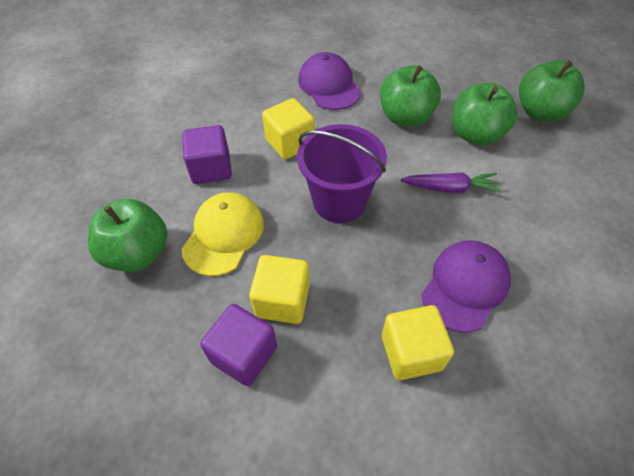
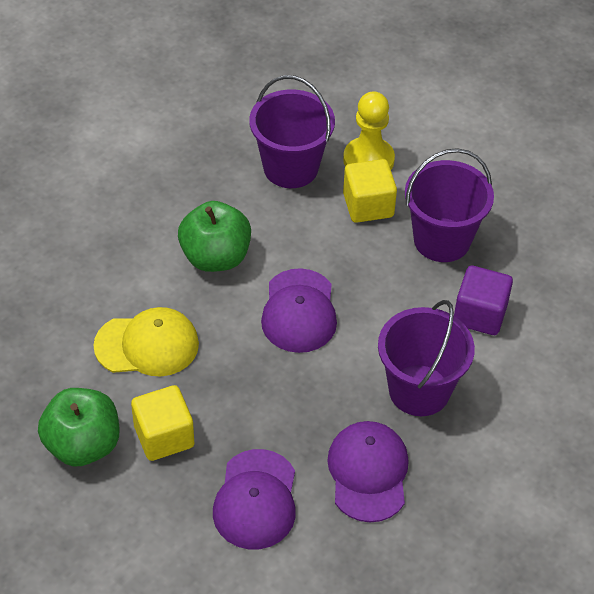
green apple: [88,199,167,272] [380,66,441,127] [452,83,518,145] [519,60,585,122] = 4 -> [38,388,119,467] [178,201,251,272] = 2
purple bucket: [297,124,387,223] = 1 -> [249,75,335,188] [378,300,475,416] [405,148,494,262] = 3
purple cap: [299,52,361,110] [421,240,511,333] = 2 -> [213,449,296,549] [261,268,337,353] [327,421,409,523] = 3
purple carrot: [400,172,501,193] = 1 -> none = 0
purple cube: [182,125,232,184] [200,304,277,386] = 2 -> [454,265,513,335] = 1
yellow cube: [249,255,310,324] [262,98,315,159] [382,305,454,380] = 3 -> [131,385,195,461] [343,159,397,223] = 2
yellow pawn: none = 0 -> [343,91,395,170] = 1

